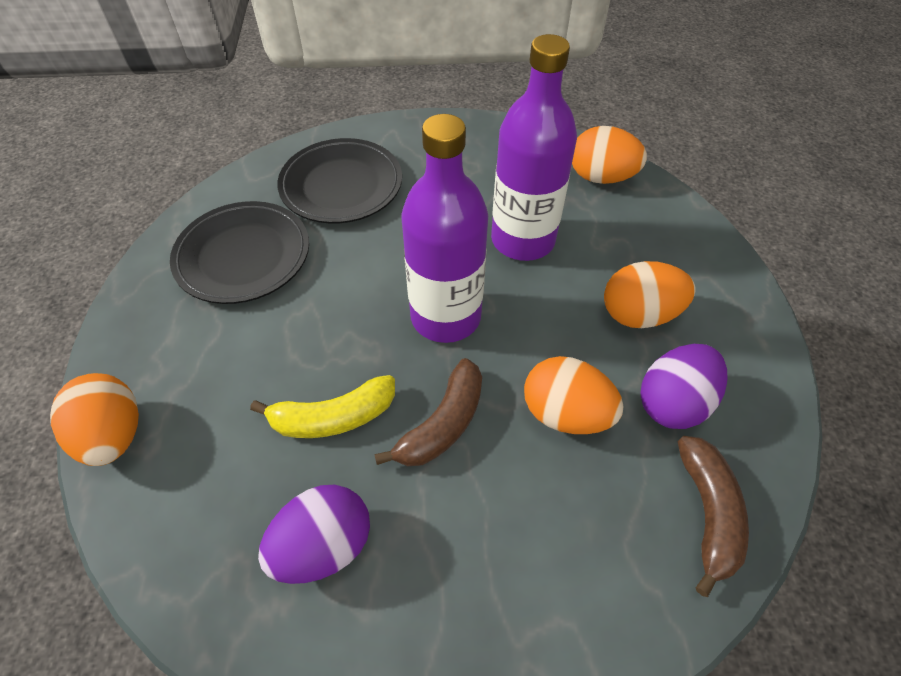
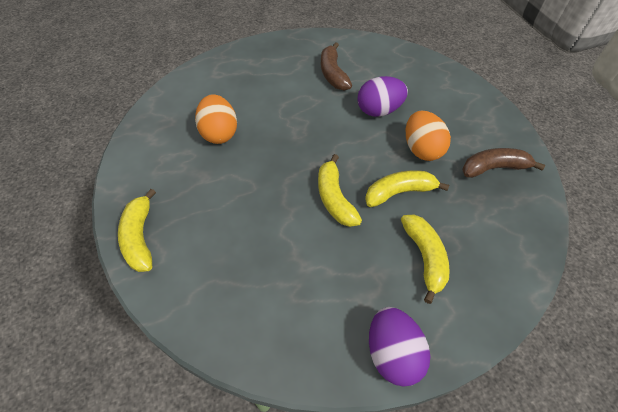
black plate: [170,201,309,304] [277,138,402,224] = 2 -> none = 0
orange egg: [50,373,139,466] [524,356,624,434] [572,126,647,184] [604,261,696,328] = 4 -> [195,94,237,144] [406,111,451,161] = 2
purple bottle: [401,114,488,343] [491,34,577,261] = 2 -> none = 0
yellow banana: [250,375,395,438] = 1 -> [118,189,156,272] [318,154,362,227] [365,170,449,207] [401,214,450,304] = 4

